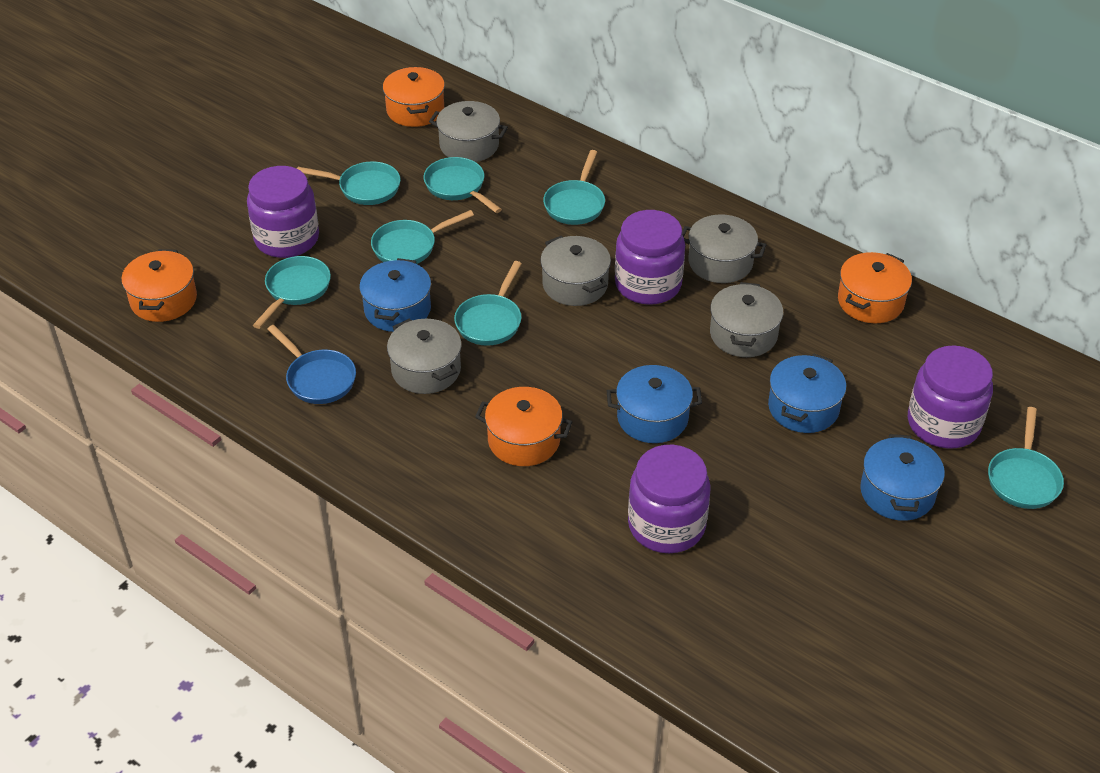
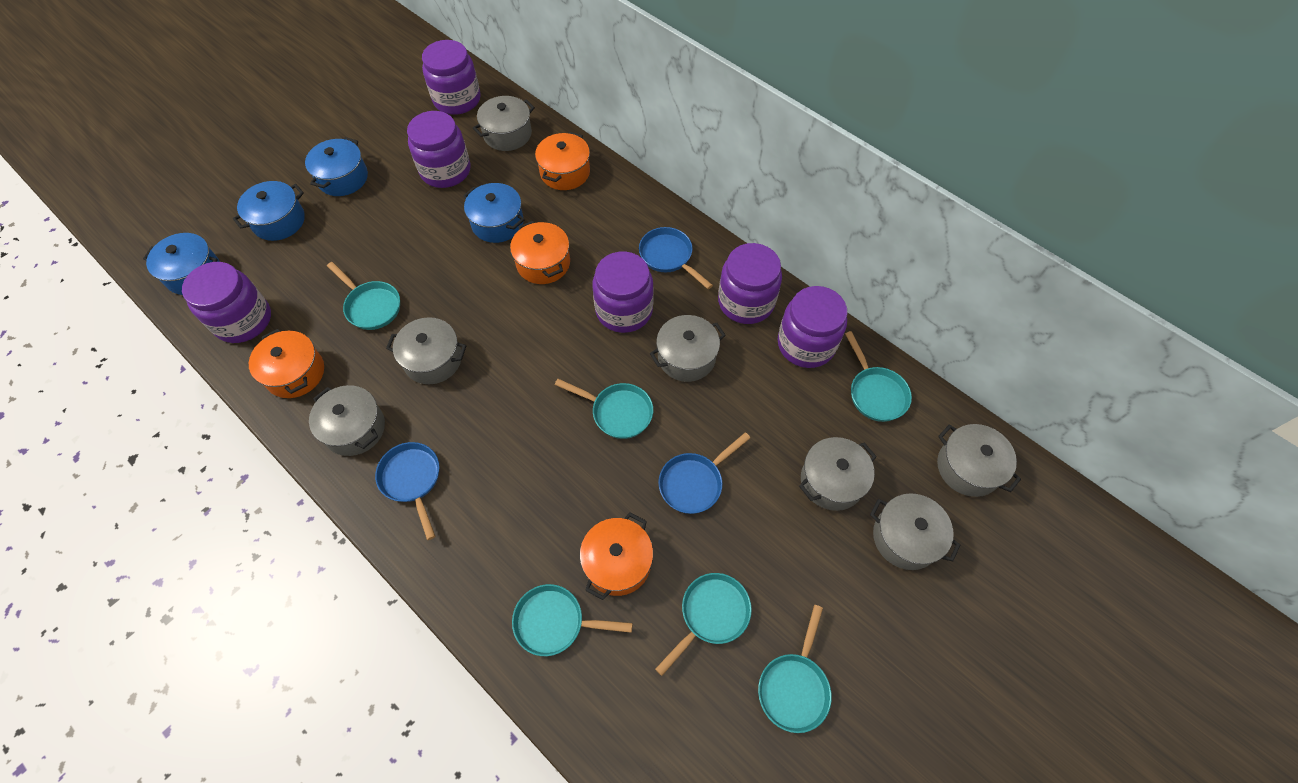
blue pan: [267,325,356,404] = 1 -> [375,442,439,540] [639,227,713,289] [658,432,750,514] = 3
grey pot: [387,318,462,394] [429,101,508,162] [540,236,611,306] [682,215,767,283] [710,282,783,357] = 5 -> [309,385,385,456] [386,317,466,384] [473,96,535,151] [650,315,726,382] [799,437,877,511] [870,493,960,570] [937,424,1021,497] = 7
purple jar: [247,166,319,258] [615,210,685,305] [628,445,711,553] [908,346,993,448] = 4 -> [182,262,271,343] [407,111,470,188] [422,40,481,115] [592,252,654,333] [718,243,782,324] [778,286,847,368] = 6
turquoise pan: [253,256,331,329] [297,161,401,205] [371,210,474,264] [424,157,502,213] [454,261,522,346] [543,150,605,225] [988,407,1064,509] = 7 -> [327,262,400,330] [512,584,633,656] [555,379,653,439] [655,573,752,676] [758,605,832,733] [845,331,912,422] = 6

